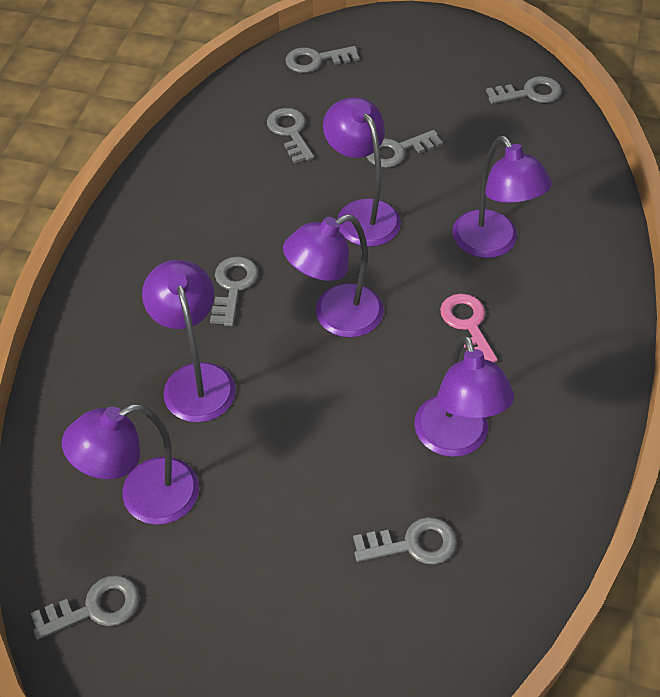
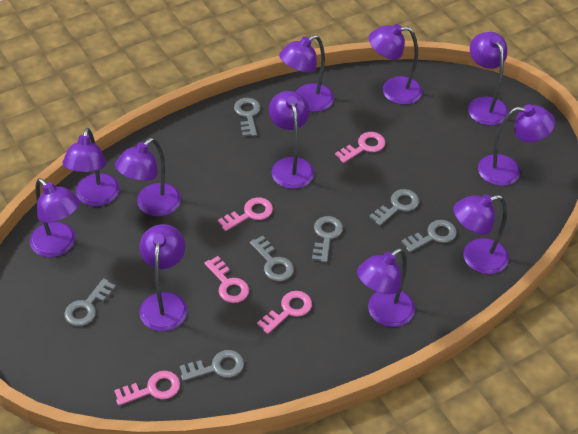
pink key: [440,293,498,363] = 1 -> [114,371,180,406] [204,256,249,303] [218,197,273,231] [257,291,312,334] [335,132,385,163] = 5
purple lamp: [62,404,199,525] [142,260,236,422] [283,214,384,338] [323,97,401,247] [414,335,514,457] [452,136,552,258] = 6 -> [30,178,80,257] [62,128,120,206] [115,138,181,216] [139,224,187,331] [269,91,314,189] [279,35,334,112] [357,248,415,327] [369,24,422,105] [453,194,509,274] [468,32,508,126] [478,104,555,186] = 11

